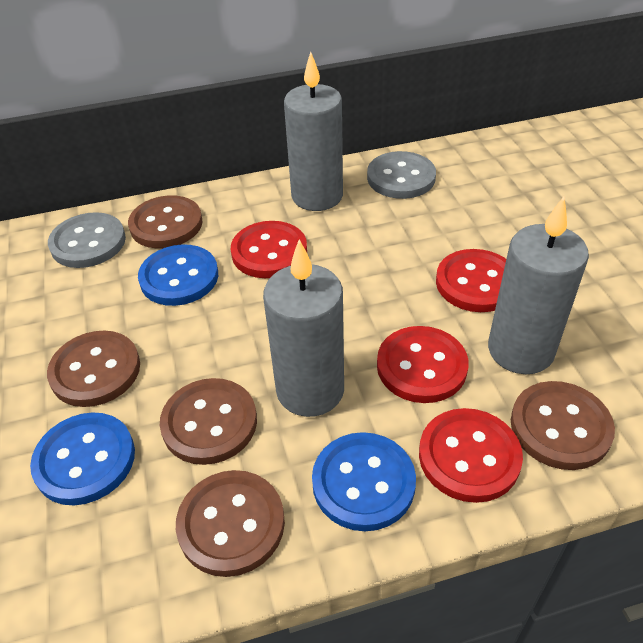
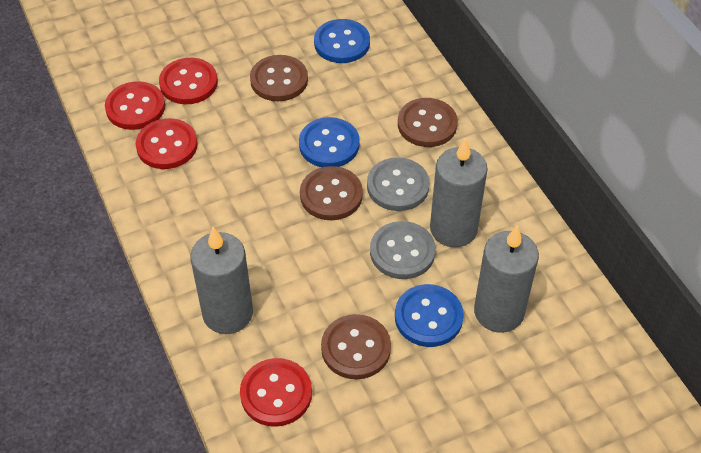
brown button: [47,331,140,407] [128,195,203,248] [160,378,257,465] [176,470,285,577] [511,381,615,470] = 5 -> [250,55,308,101] [300,166,363,220] [321,314,391,379] [398,98,458,147] = 4

